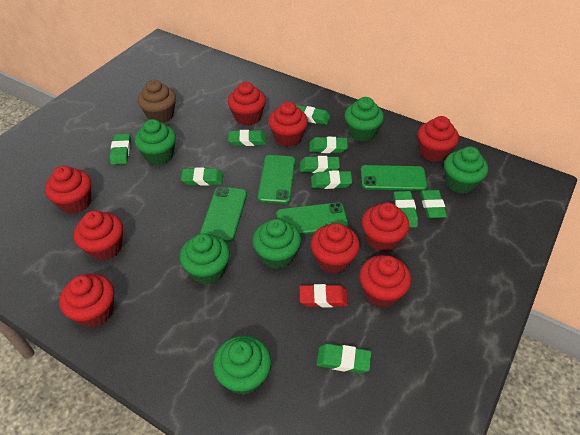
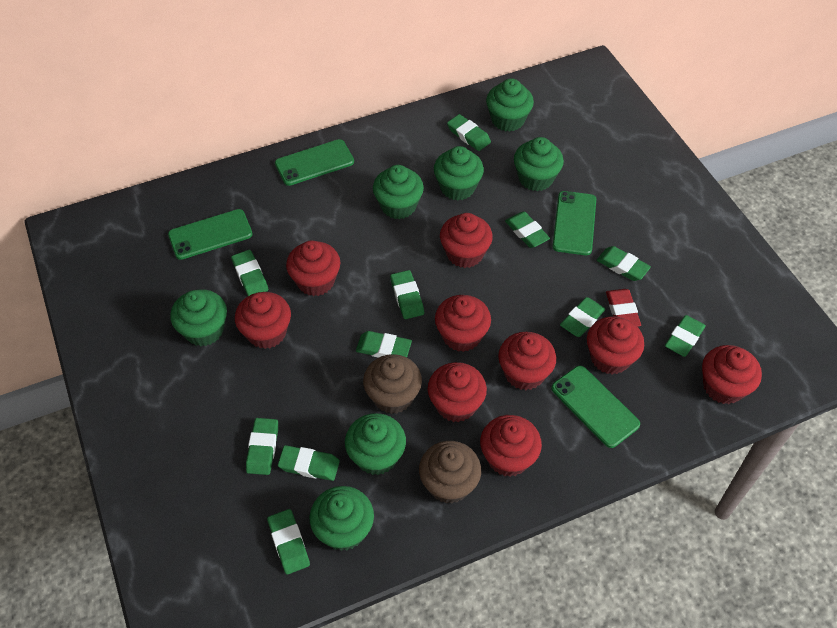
brown cupcake: [138,80,176,123] = 1 -> [363,354,422,414] [419,441,481,504] = 2
green cupcake: [134,119,176,165] [180,233,230,285] [213,336,271,395] [252,219,301,269] [344,97,384,142] [444,146,488,194] = 6 -> [170,289,227,346] [310,486,374,551] [345,413,406,475] [373,165,424,219] [434,146,484,200] [486,78,534,132] [514,137,564,191] = 7
green eraser: [110,134,131,165] [181,168,223,186] [228,130,266,146] [296,105,330,125] [300,156,340,173] [309,137,348,153] [311,170,352,189] [316,344,371,373] [394,191,418,228] [420,190,447,218] = 10 -> [231,250,269,296] [246,418,278,475] [267,509,310,575] [278,445,340,481] [356,331,412,358] [390,270,424,319] [447,114,491,151] [505,212,550,248] [560,297,606,337] [597,246,651,281] [665,315,706,357] = 11

